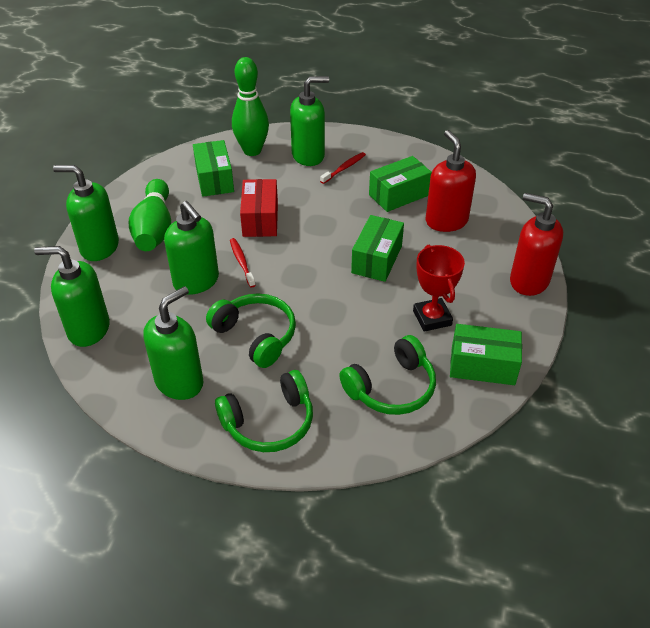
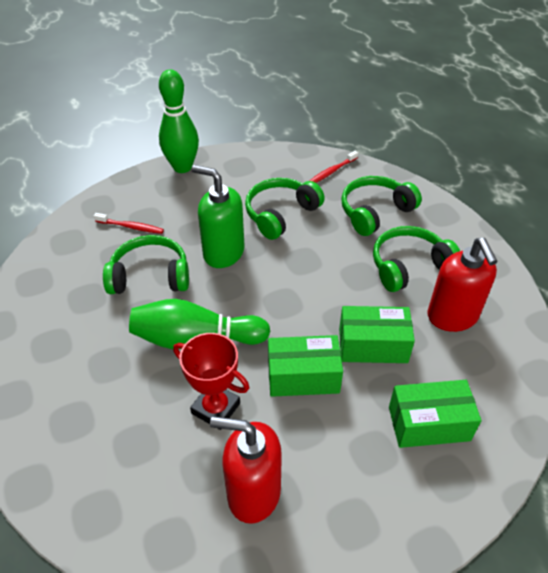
green box: [193,140,234,197] [351,215,404,282] [369,156,432,212] [450,324,522,385] = 4 -> [268,335,343,397] [339,306,415,363] [389,380,481,448] = 3
green headphones: [206,293,296,368] [215,370,313,452] [339,335,436,415] = 3 -> [103,235,189,294] [245,178,325,240] [341,176,422,236] [373,226,460,292] = 4
green soap dispenser: [34,246,110,347] [53,165,119,261] [143,286,204,400] [164,201,219,295] [290,76,329,166] = 5 -> [191,165,244,268] = 1
red box: [240,179,278,237] = 1 -> none = 0

